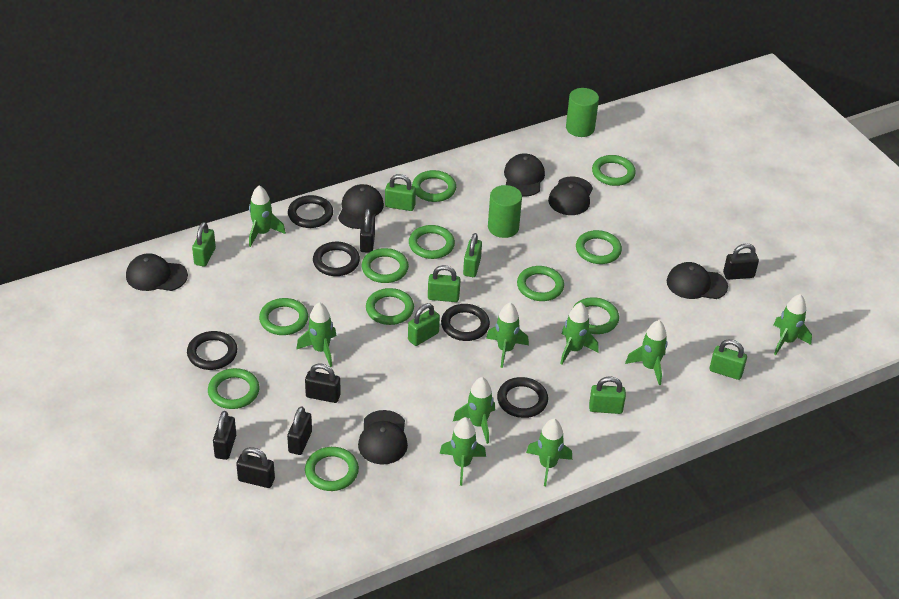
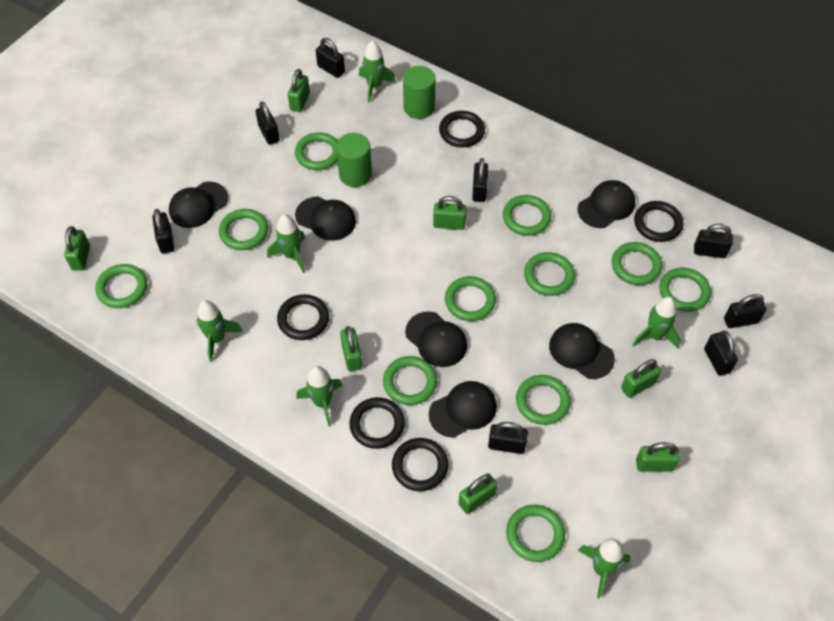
black padlock: [213,411,236,460] [236,447,275,488] [287,406,312,455] [305,363,341,403] [360,209,375,253] [723,243,759,280] = 6 -> [152,209,174,253] [256,101,280,145] [316,38,345,78] [472,158,488,202] [488,422,528,454] [694,224,733,258] [704,331,738,376] [724,294,766,328] = 8
green rocket: [249,185,286,247] [296,302,336,367] [439,417,486,486] [453,377,495,444] [486,303,529,368] [526,418,572,486] [560,302,599,365] [625,320,668,385] [774,294,812,355] = 9 -> [196,300,242,362] [267,214,305,273] [296,366,342,426] [359,41,396,103] [578,539,631,599] [633,297,681,348] = 6

